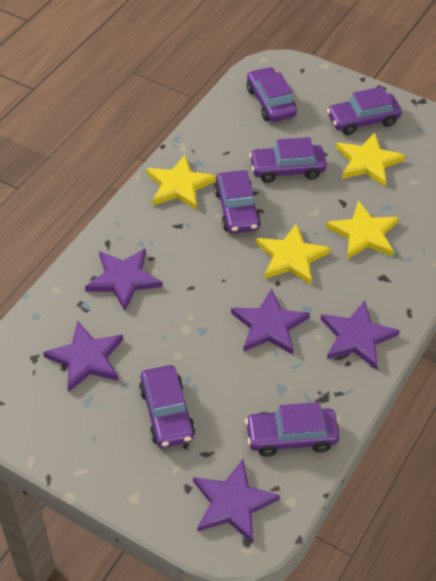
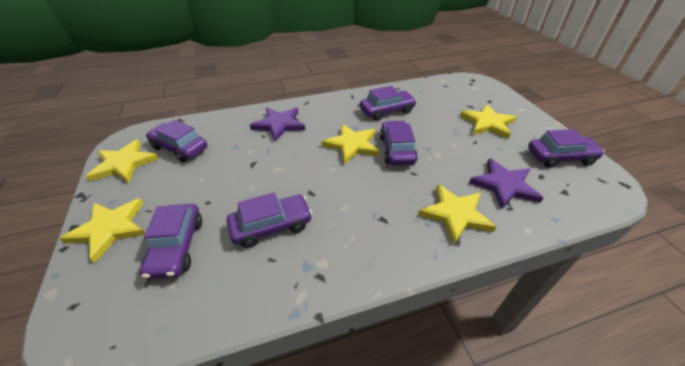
purple star: [43,321,123,392] [85,248,163,311] [193,459,280,543] [231,288,310,355] [321,301,400,369] = 5 -> [250,108,305,142] [469,158,543,209] = 2
yellow star: [146,155,216,210] [256,223,331,285] [326,201,399,259] [336,132,405,186] = 4 -> [59,198,145,263] [86,139,159,183] [322,124,379,164] [418,184,496,245] [460,104,516,139] = 5

